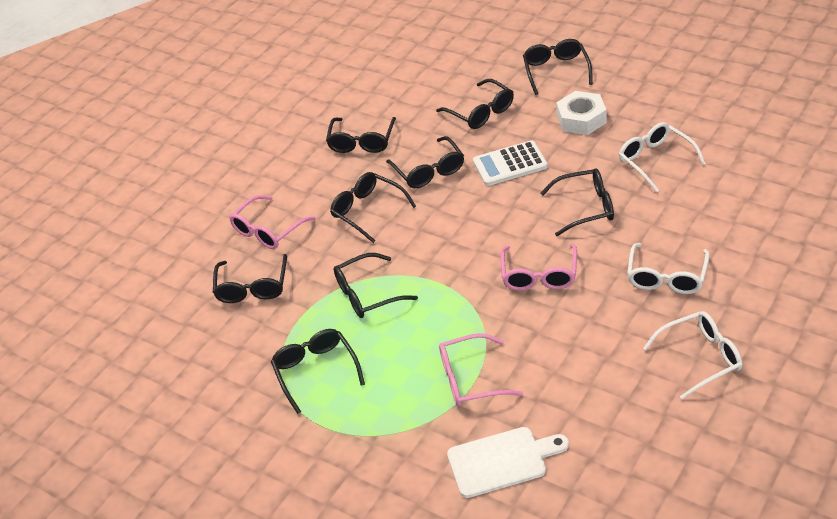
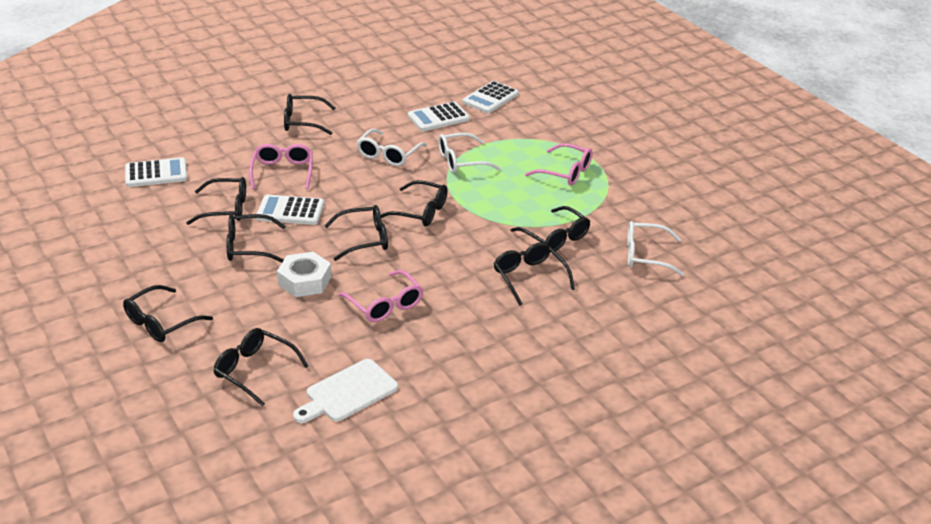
white calculator: [473,140,548,186] = 1 -> [125,157,187,187] [256,195,324,225] [408,102,470,131] [462,81,519,113] = 4

